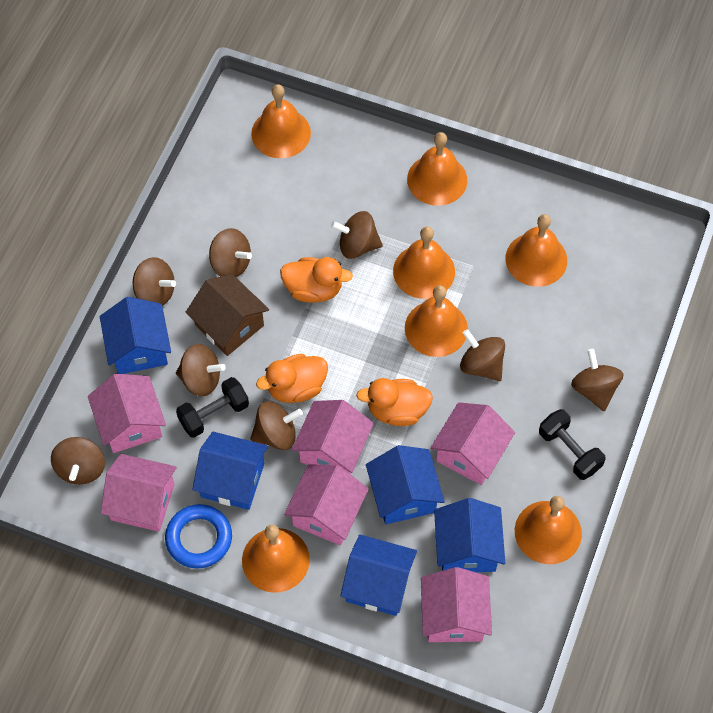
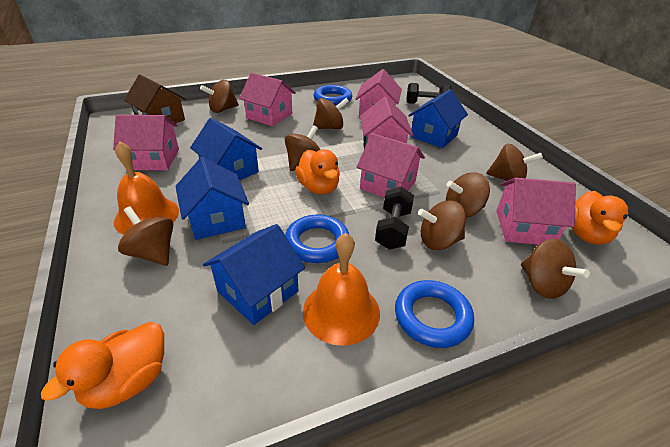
blue house: [100,297,171,374] [192,432,268,510] [340,535,417,616] [366,445,445,524] [434,498,505,572] = 5 -> [175,157,249,240] [190,118,262,180] [203,224,305,325] [408,89,468,148] = 4
blue ring: [165,504,232,569] = 1 -> [285,214,349,263] [313,85,352,106] [395,280,474,348] = 3
orange bell: [242,525,310,593] [251,84,311,158] [393,226,455,299] [405,285,468,357] [407,132,467,206] [506,214,567,287] [515,496,582,564] = 7 -> [114,141,179,235] [303,233,380,346] = 2

